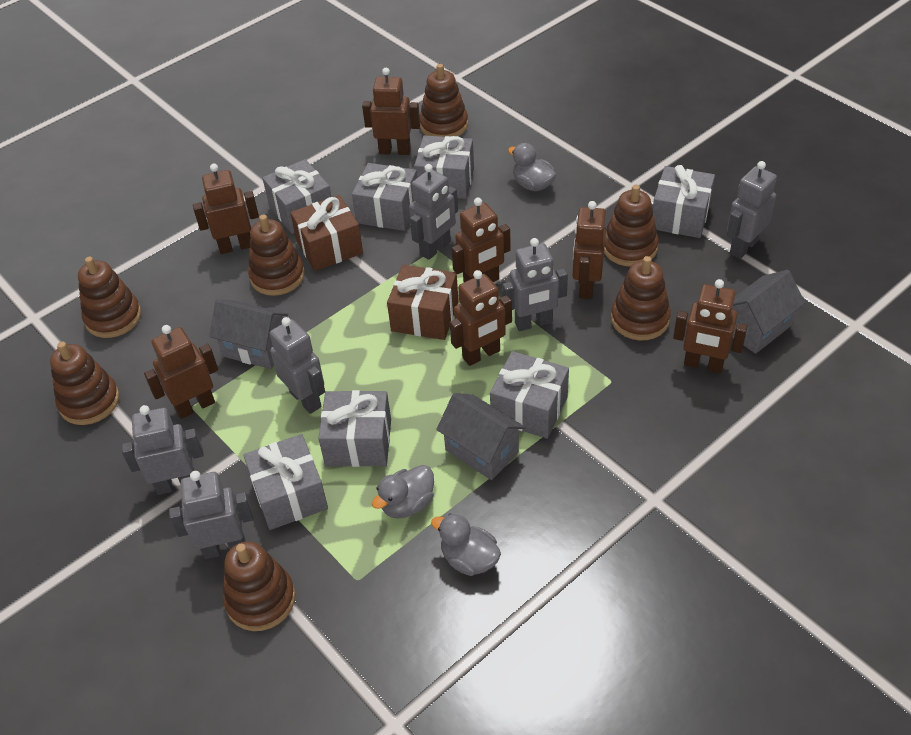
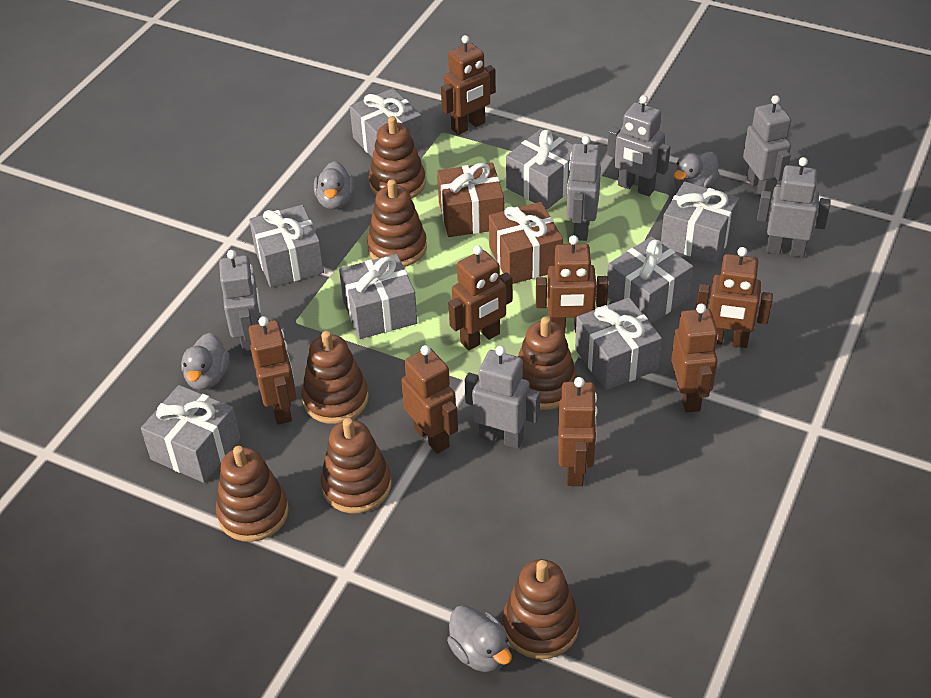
brown robot: [144,325,218,419] [193,164,259,254] [362,68,420,155] [449,270,512,366] [451,198,511,283] [573,201,606,299] [673,279,748,373] = 7 -> [249,316,297,425] [401,345,458,454] [441,35,496,135] [449,245,512,350] [536,235,609,333] [558,377,598,486] [671,304,718,413] [696,247,773,348] = 8
grey duck: [372,465,434,519] [431,513,501,576] [508,143,556,191] = 3 -> [181,333,229,390] [314,161,355,210] [447,605,512,672] [674,151,720,190] = 4
grey gift: [243,434,328,530] [263,159,331,234] [318,390,391,467] [352,163,417,231] [414,135,474,199] [490,351,569,439] [653,165,715,238] = 7 -> [141,385,241,483] [249,205,324,288] [339,254,417,339] [350,88,423,158] [506,129,573,210] [575,297,662,390] [607,236,693,324] [661,181,739,264] = 8
grey house: [209,299,288,369] [436,393,525,480] [732,270,805,354] = 3 -> none = 0

